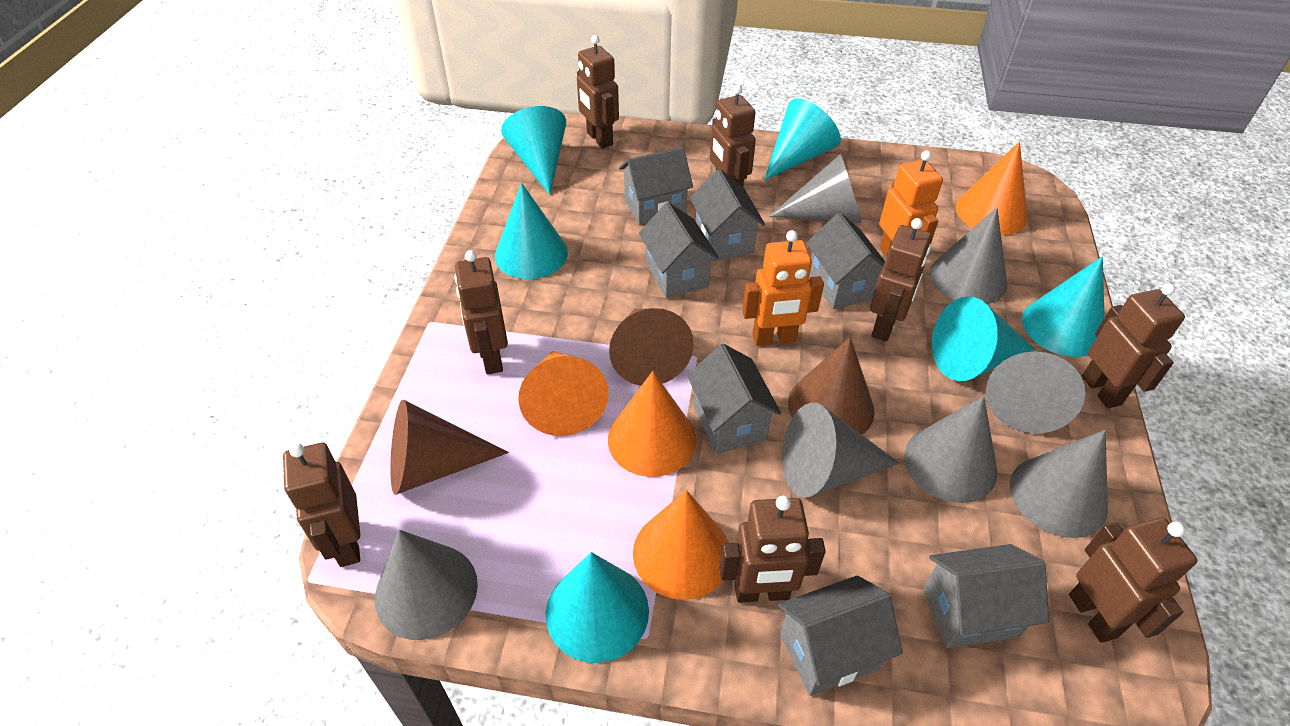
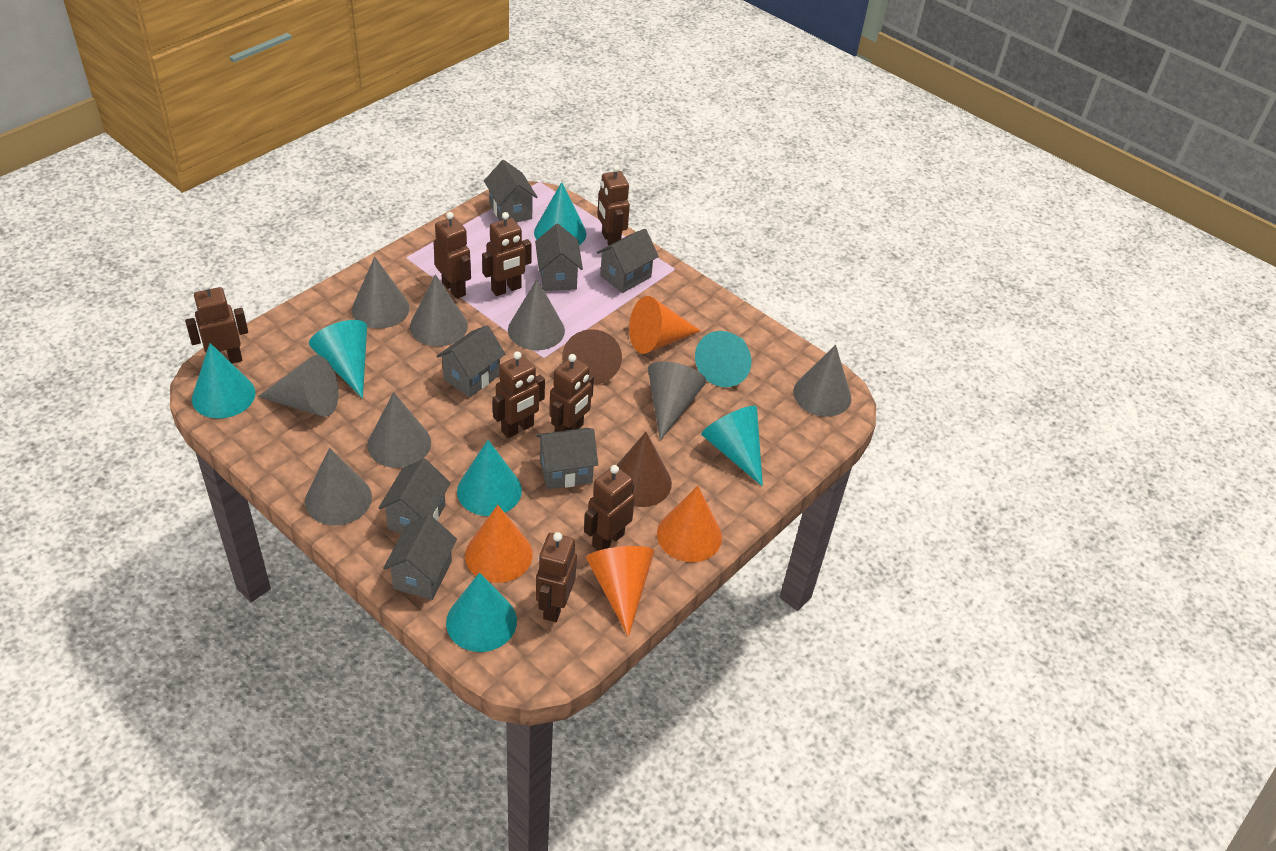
brown cone: [390,400,509,495] [609,308,694,386] [788,337,875,435] = 3 -> [562,329,622,385] [617,432,672,507] = 2
grey cone: [375,530,478,640] [769,154,861,223] [782,403,900,498] [904,396,997,503] [930,207,1007,304] [986,351,1085,433] [1010,430,1108,538] = 7 -> [258,355,339,417] [305,448,372,525] [352,257,409,329] [367,392,431,468] [410,274,468,346] [508,279,565,350] [648,362,706,441] [793,345,851,417] = 8
orange robot: [742,230,824,346] [879,150,943,256] = 2 -> none = 0
turquoise cone: [495,183,568,279] [501,106,566,195] [546,552,649,663] [764,98,841,180] [932,296,1035,381] [1022,256,1105,357] = 6 -> [192,343,255,419] [309,320,367,398] [446,572,517,652] [457,440,522,516] [534,182,586,245] [695,331,752,387] [701,406,763,487] = 7

